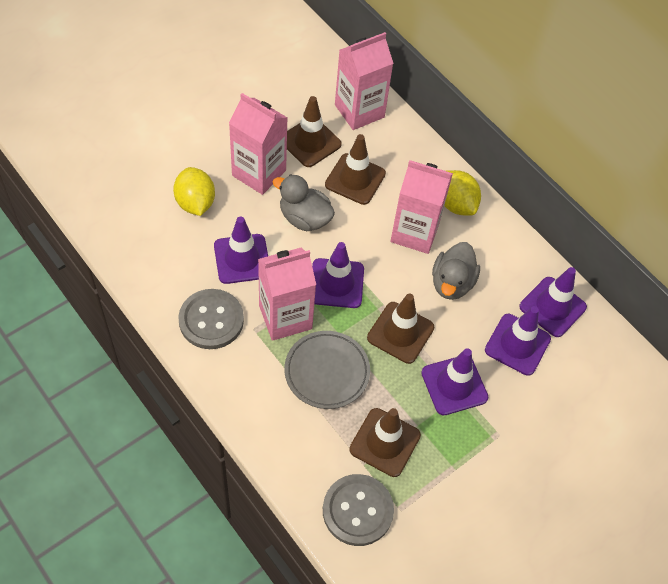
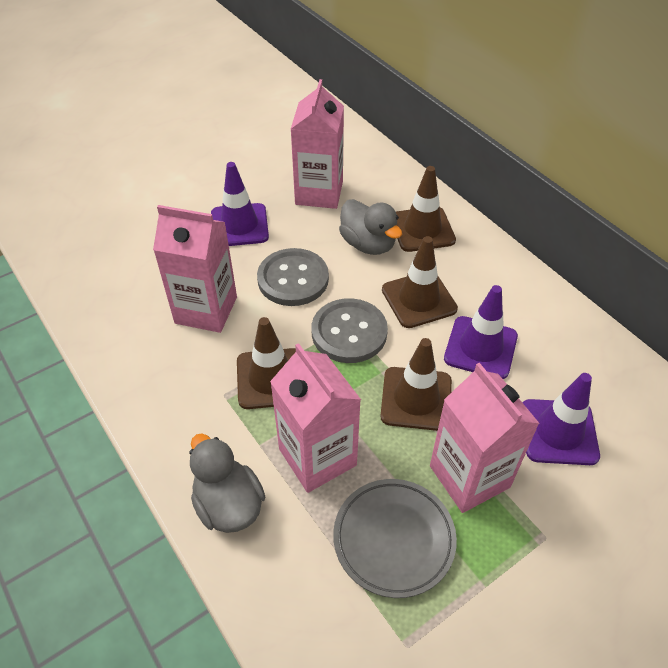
purple traffic cone: [214,216,268,284] [312,242,364,308] [421,348,488,415] [485,306,551,376] [519,267,587,337] = 5 -> [211,162,269,246] [444,285,518,379] [523,373,600,465] = 3
yellow lemon: [173,167,215,216] [444,170,481,216] = 2 -> none = 0

